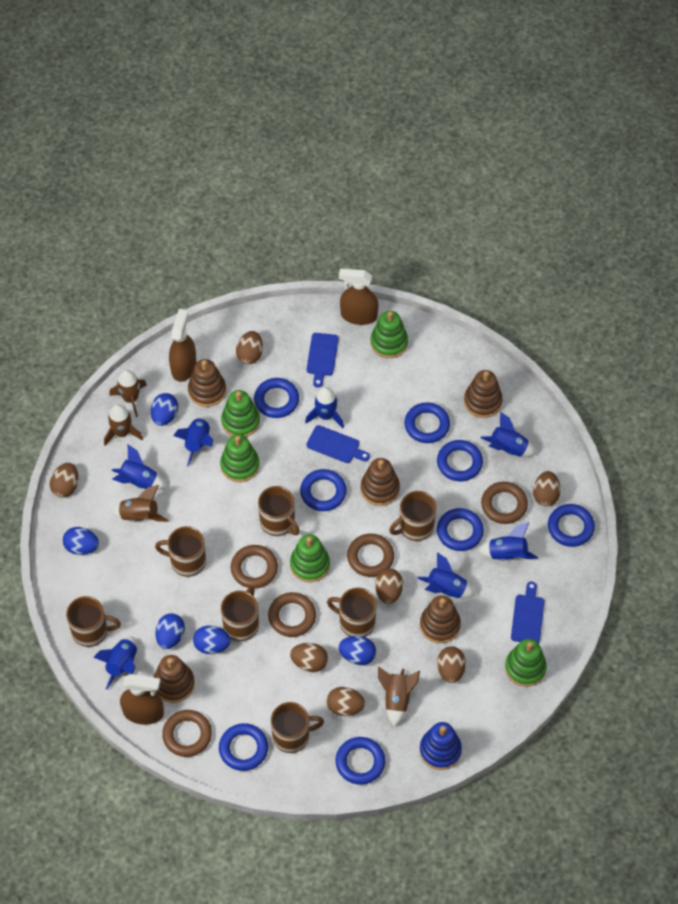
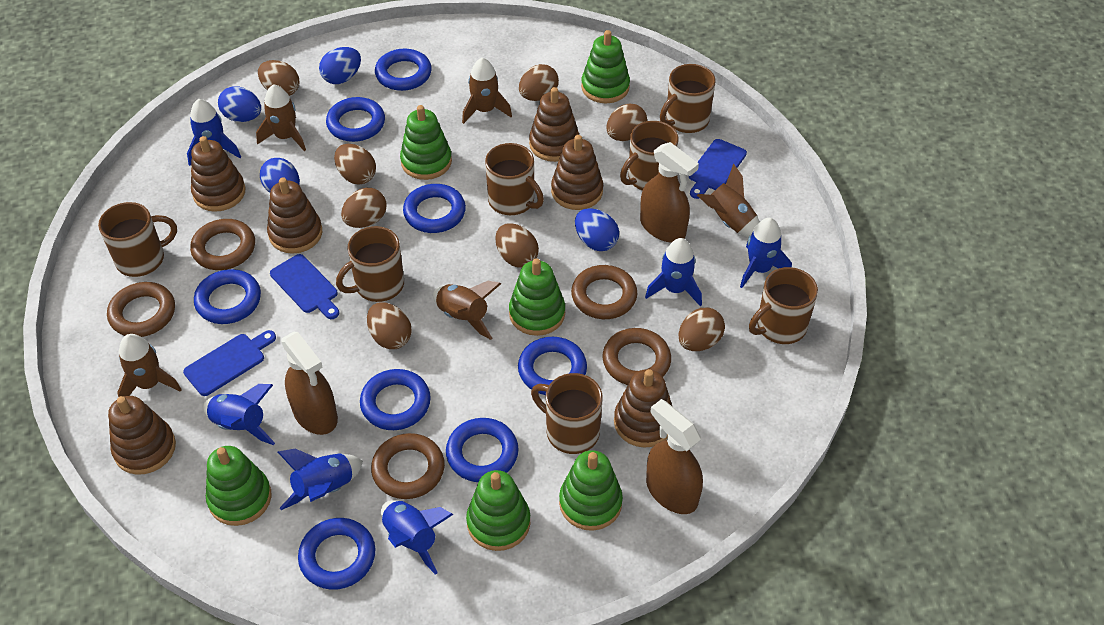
blue egg: [63,527,99,555] [151,393,178,426] [155,613,185,649] [193,625,231,654] [338,636,376,665] = 5 -> [218,86,261,122] [260,158,300,193] [319,47,361,84] [575,208,619,251] = 4
blue rocket: [94,637,137,689] [112,445,166,490] [173,417,213,467] [305,387,344,428] [417,552,475,598] [478,522,538,561] [481,412,536,457] = 7 -> [187,99,241,166] [203,384,275,445] [278,449,363,510] [381,500,453,575] [645,238,702,306] [740,218,792,288] = 6
blue stacking toy: [419,722,462,770] = 1 -> none = 0
brown egg: [50,463,78,497] [236,331,263,364] [290,643,328,672] [327,687,365,716] [375,568,403,604] [437,646,466,683] [533,471,561,507] = 7 -> [258,60,300,96] [334,144,376,185] [341,188,386,228] [367,302,412,349] [495,223,539,268] [519,64,559,101] [607,103,647,141] [678,308,725,351] = 8
brown rocket: [104,404,143,446] [109,370,147,417] [111,485,169,522] [378,666,420,727] = 4 -> [117,334,182,397] [256,84,306,151] [433,281,501,340] [462,58,512,124] [697,163,760,238] = 5
brown stacking toy: [154,655,195,703] [188,359,226,407] [361,458,400,506] [420,595,461,643] [464,370,503,418] = 5 -> [108,396,176,475] [191,136,245,212] [267,177,322,254] [529,87,579,162] [551,135,603,210] [614,369,672,448] = 6
green stacking toy: [220,434,259,482] [221,390,260,437] [290,534,330,582] [371,311,408,358] [505,639,547,687] = 5 -> [206,446,271,526] [400,105,452,180] [466,470,530,551] [509,258,565,336] [559,450,623,531] [581,30,630,103] = 6

